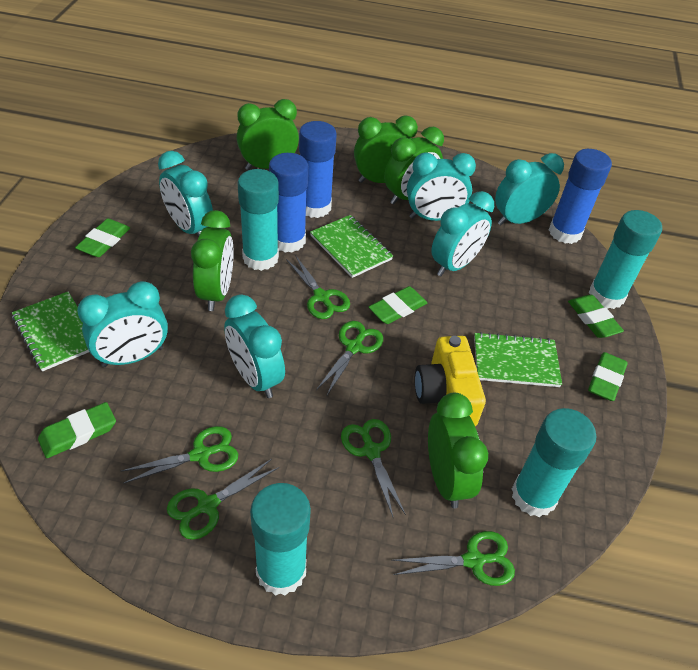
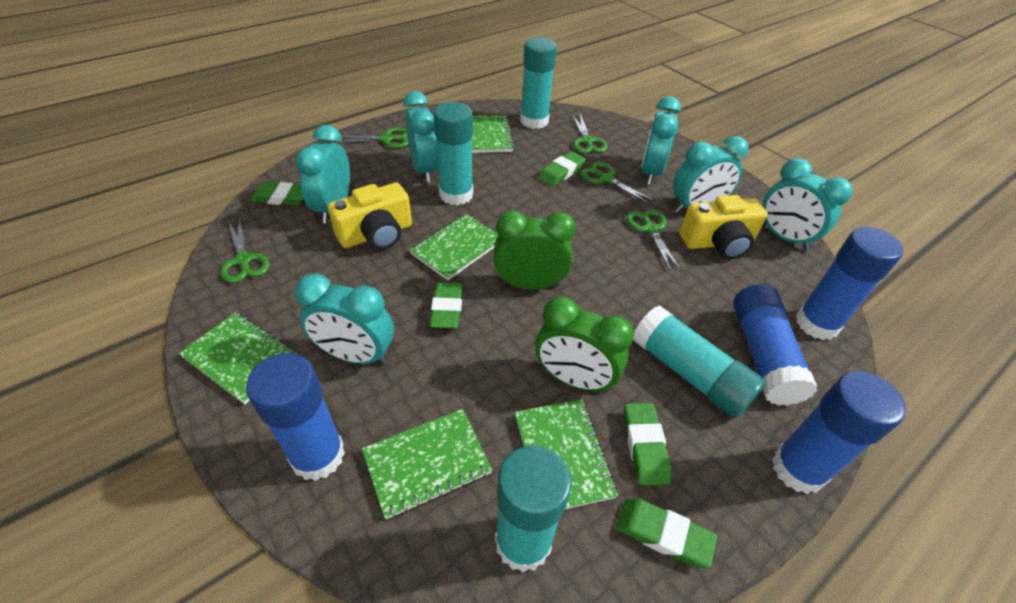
blue glue stick: [269,153,308,253] [299,121,337,218] [549,149,612,244] = 3 -> [246,353,345,481] [733,284,817,406] [772,371,906,494] [796,227,903,340] = 4
green clock: [191,210,234,311] [237,99,299,170] [354,116,418,183] [384,127,444,204] [428,393,488,508] = 5 -> [494,210,576,290] [535,296,634,393] = 2
green notebook: [12,291,89,371] [310,215,393,278] [474,332,562,387] = 3 -> [179,312,298,405] [362,409,492,519] [409,214,498,280] [472,115,514,153] [515,399,618,509] = 5
green scissors: [121,426,238,484] [167,459,279,540] [286,255,350,319] [316,321,383,395] [341,419,406,517] [392,531,515,586] = 6 -> [221,218,270,283] [333,127,408,148] [572,114,608,153] [580,162,655,205] [626,209,681,271] = 5
yellow camera: [415,336,486,426] = 1 -> [328,183,412,250] [680,195,768,259] = 2

